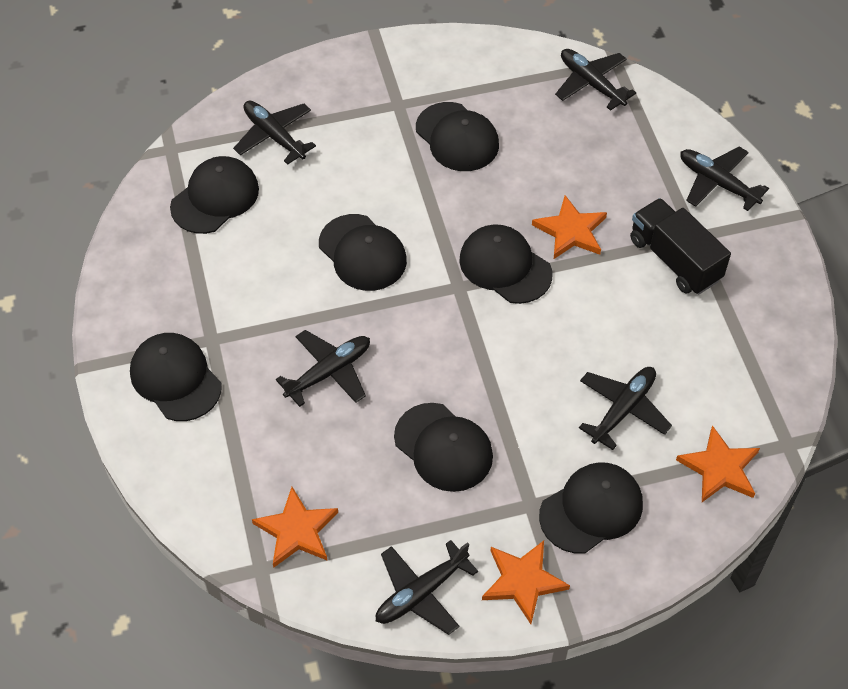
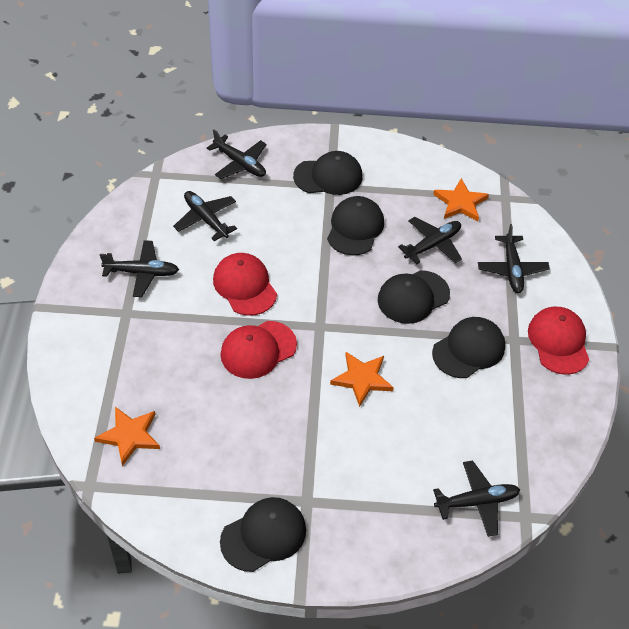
black cap: [130,333,222,421] [170,156,259,234] [319,214,407,291] [394,403,493,492] [416,102,499,171] [459,224,552,304] [539,462,643,554] = 7 -> [220,497,306,572] [293,151,363,195] [327,196,384,256] [378,270,450,324] [432,317,505,378] = 5
black truck: [630,198,731,294] = 1 -> none = 0
orange star: [252,487,338,567] [482,541,570,624] [532,195,607,259] [676,425,760,502] = 4 -> [94,407,160,466] [330,352,393,407] [433,178,489,221] = 3
red cap: none = 0 -> [213,253,277,316] [221,321,297,379] [528,307,589,375] = 3

